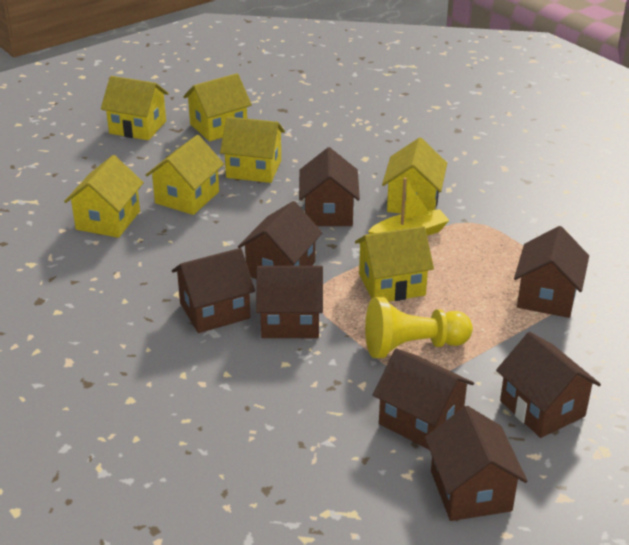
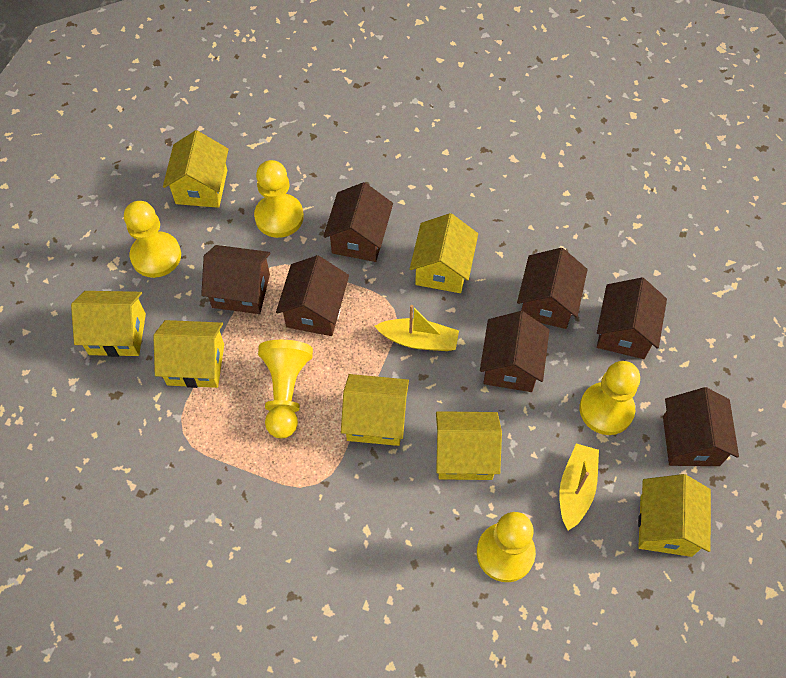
brown house: [172,248,255,333] [238,201,322,279] [256,266,323,338] [299,147,360,226] [373,349,474,450] [425,406,527,521] [496,332,601,438] [514,226,589,318] = 8 -> [201,245,271,314] [276,255,349,336] [323,182,393,262] [480,311,549,392] [517,248,588,329] [597,278,667,359] [663,387,739,466] = 7
yellow boat: [368,178,450,236] = 1 -> [375,305,459,351] [559,443,599,531] = 2
yellow pawn: [365,297,473,358] = 1 -> [124,201,181,278] [254,160,304,238] [258,340,313,438] [477,512,536,582] [580,361,640,435] = 5

